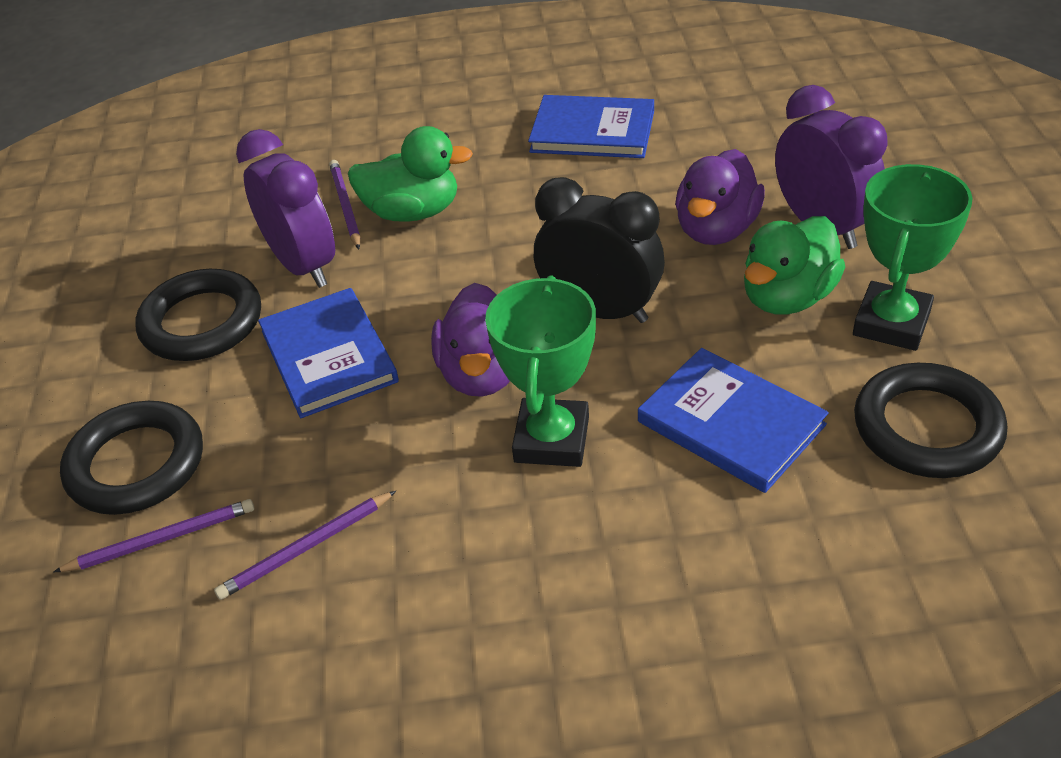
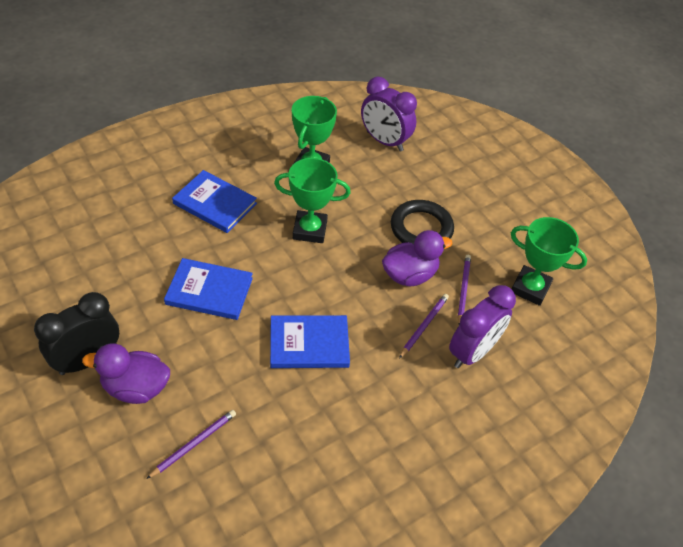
black ring: [60,401,203,515] [135,269,261,361] [854,363,1007,478] = 3 -> [391,200,454,244] = 1
green duck: [348,126,473,222] [744,216,845,315] = 2 -> none = 0
green trophy: [485,276,596,467] [853,164,973,351] = 2 -> [274,158,351,243] [292,96,337,164] [511,217,587,306] = 3

